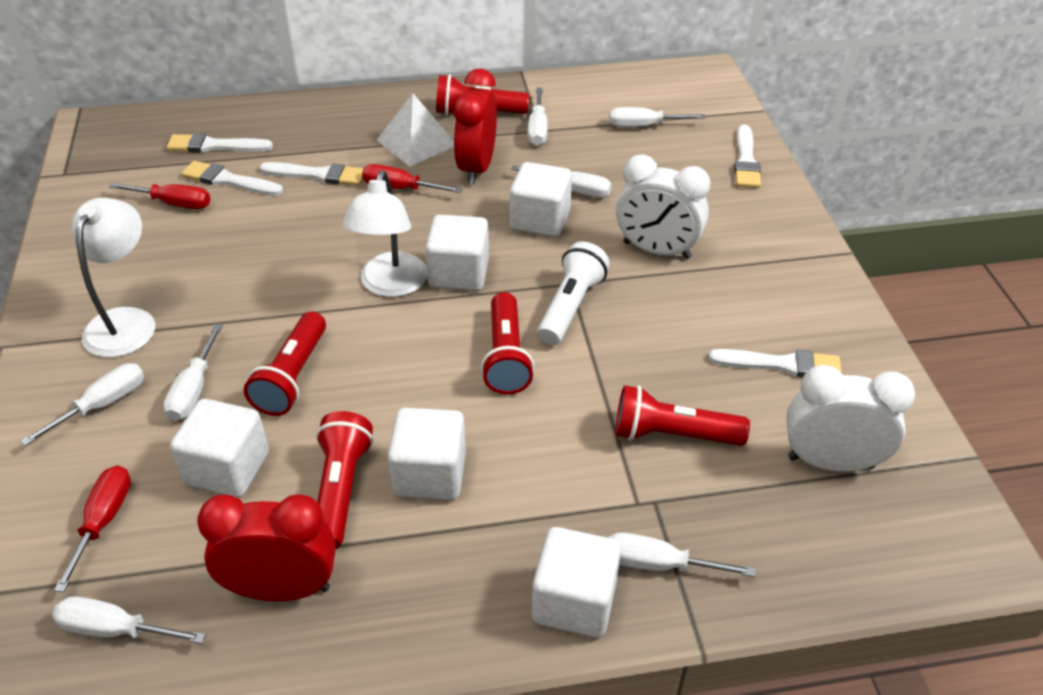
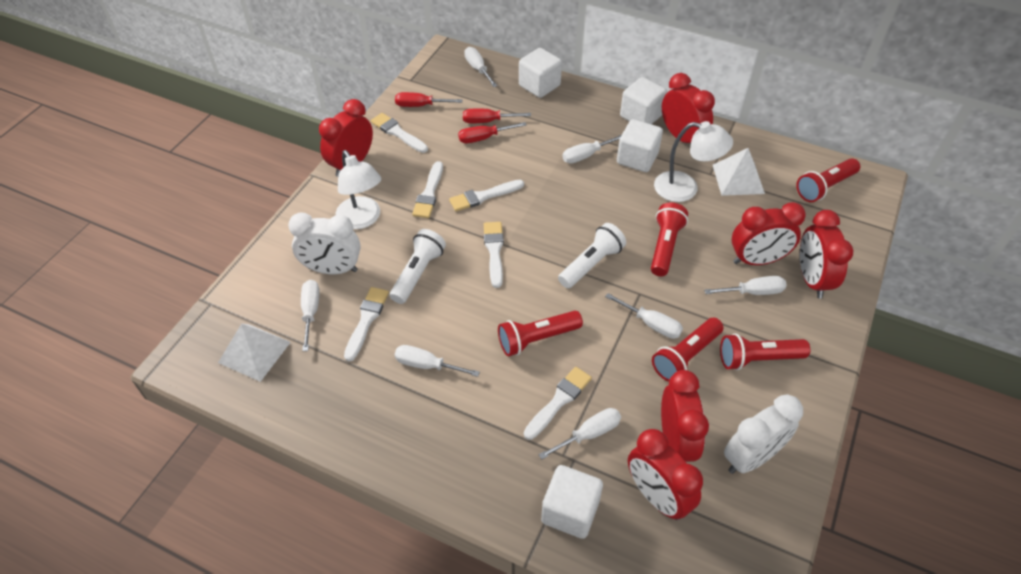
red clock: [197,494,336,601] [454,69,497,185] = 2 -> [319,99,373,177] [628,429,703,520] [661,370,709,462] [662,73,715,143] [732,202,806,265] [800,210,853,299] = 6
white brush: [166,133,273,153] [181,161,283,196] [260,162,363,186] [709,349,842,377] [734,124,761,188] = 5 -> [344,287,389,361] [371,113,428,153] [412,161,443,218] [449,180,524,211] [484,222,504,288] [524,367,592,440] = 6
white cube: [170,399,269,497] [388,408,466,500] [425,214,489,291] [510,162,572,237] [532,527,621,638] = 5 -> [519,48,562,98] [541,465,603,539] [617,119,663,172] [620,77,667,124] = 4
white flashlight: [537,242,610,345] = 1 -> [390,229,446,304] [558,223,626,288] = 2
white pyramid: [377,93,454,167] = 1 -> [218,324,291,382] [713,148,765,196] = 2

